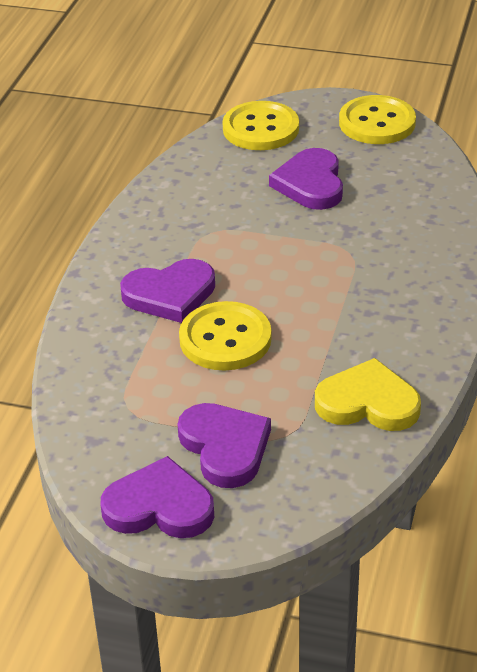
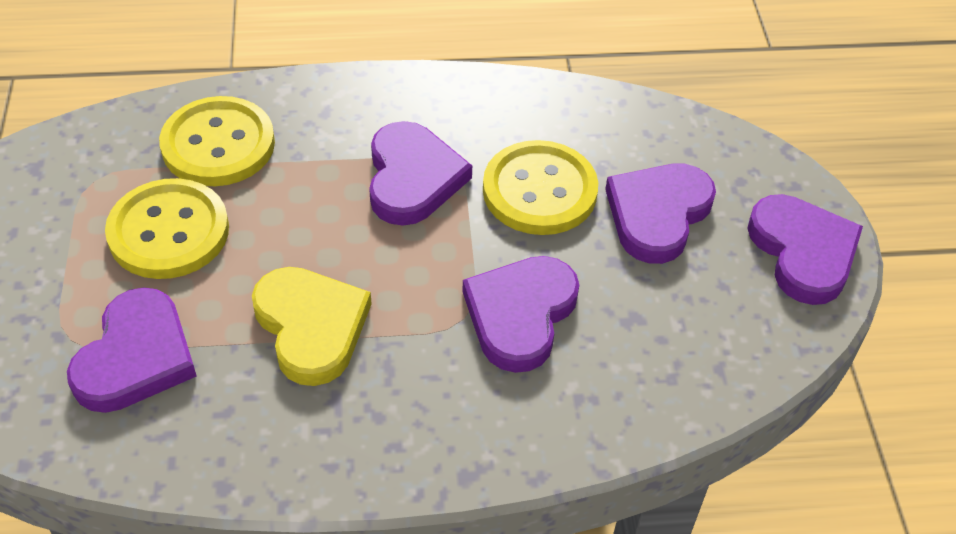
purple heart: [101,456,214,538] [120,259,215,323] [177,403,271,488] [269,148,343,210] = 4 -> [67,287,197,413] [369,121,472,226] [462,256,579,373] [605,164,716,264] [747,194,863,305] = 5

